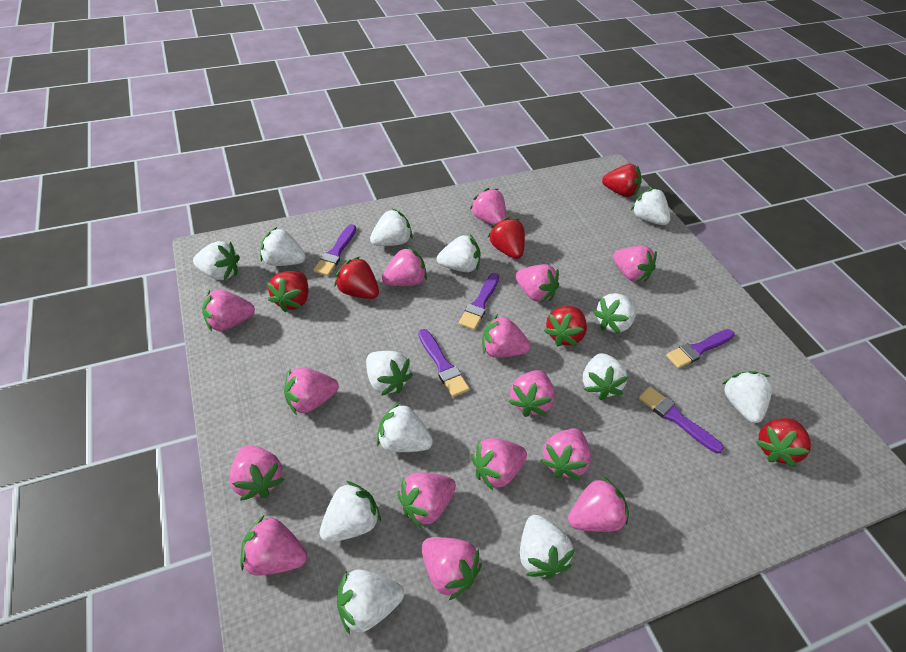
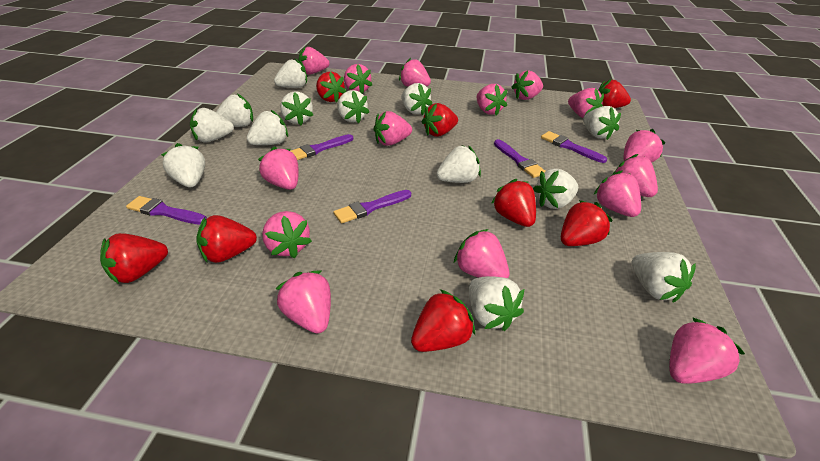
red strawberry: [267,271,308,313] [334,256,379,299] [488,217,525,259] [544,306,587,347] [602,164,642,197] [756,418,811,467] = 6 -> [100,233,168,284] [196,215,257,263] [316,72,346,103] [411,289,475,352] [422,103,458,137] [491,179,536,227] [561,200,613,246] [598,79,631,108] = 8

